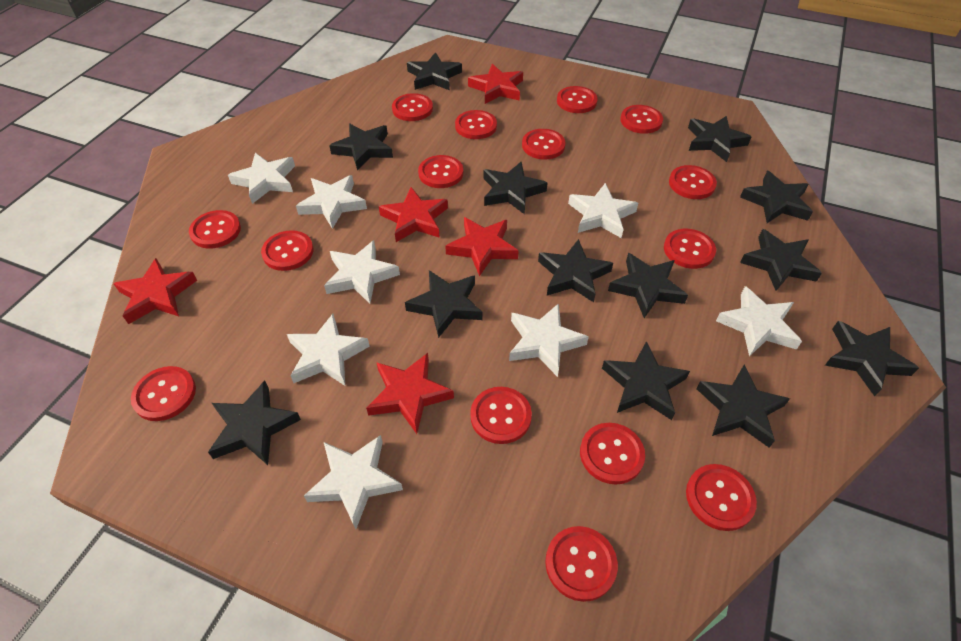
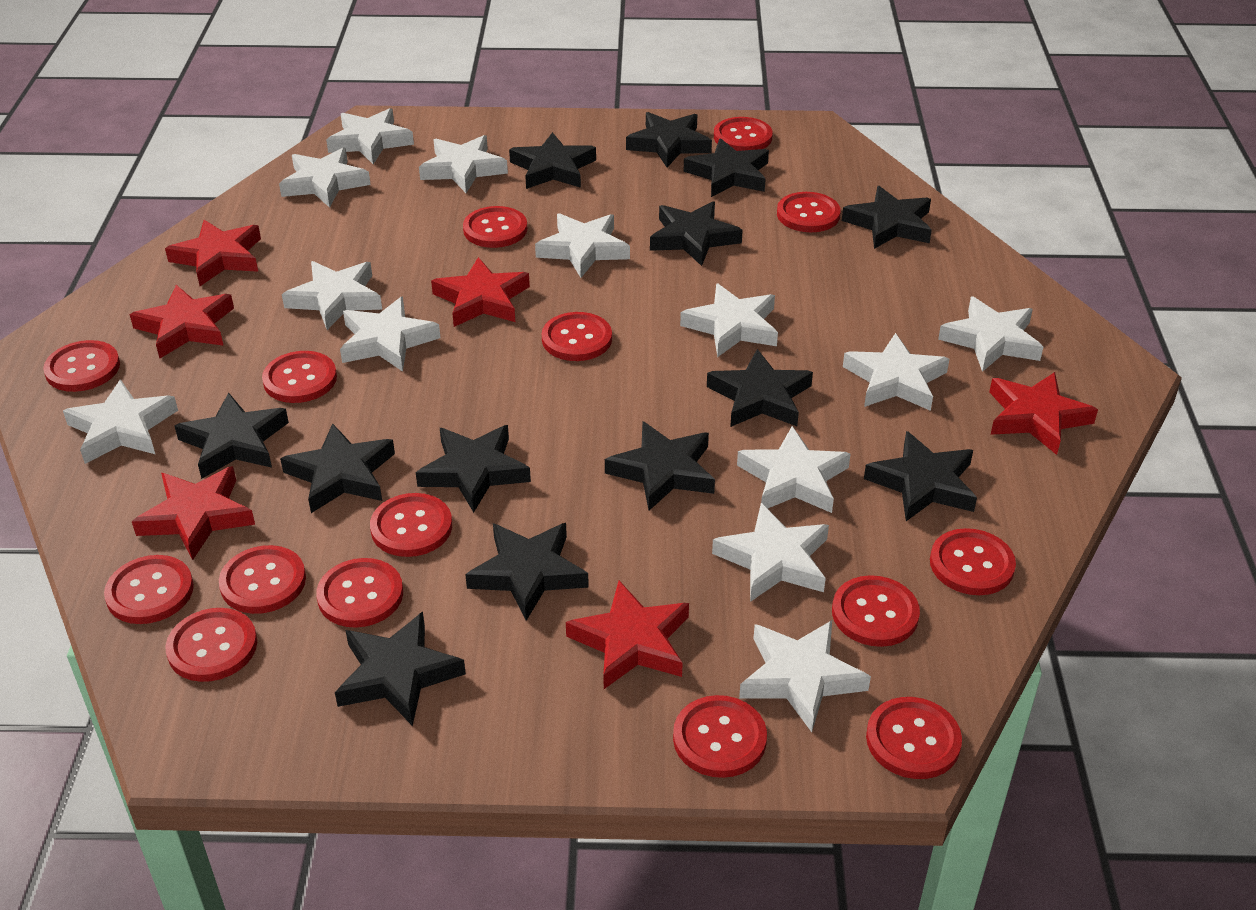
red star: [113,258,197,324] [366,353,454,434] [379,187,448,242] [445,217,519,276] [468,64,523,104] = 5 -> [129,285,234,358] [132,466,255,560] [165,220,261,286] [431,257,530,327] [566,581,689,689] [989,372,1098,455] = 6
white star: [228,153,295,204] [287,314,370,386] [296,175,367,229] [304,435,403,529] [324,240,400,304] [509,303,589,377] [568,183,638,238] [716,286,802,356] = 8 -> [63,379,178,464] [279,148,371,208] [282,261,382,330] [326,108,414,164] [340,297,440,372] [419,135,508,193] [535,213,630,278] [680,283,778,357] [712,503,829,602] [737,426,851,513] [739,620,871,732] [843,333,949,411] [938,296,1043,372] = 13

